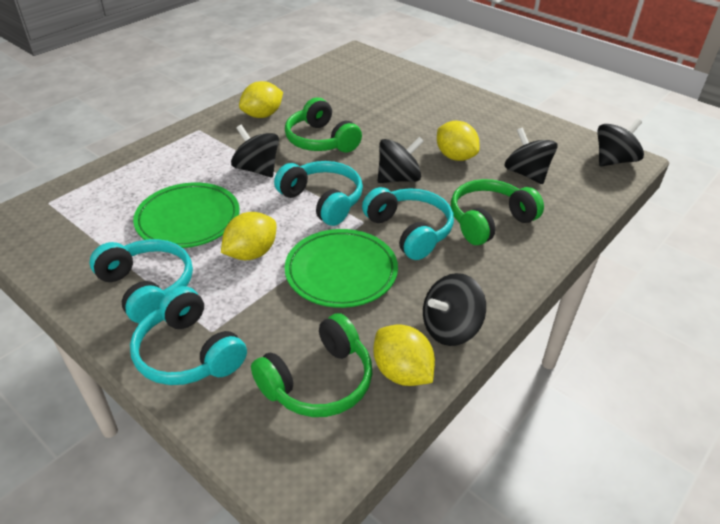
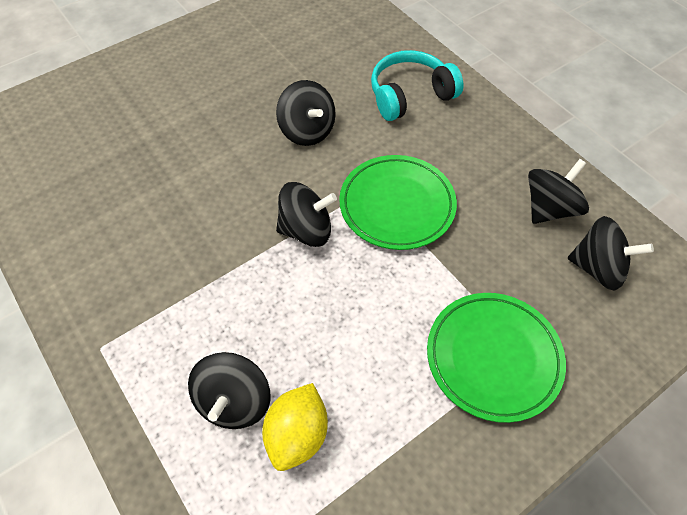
green headphones: [251,313,372,417] [285,97,362,153] [451,179,544,245] = 3 -> none = 0
turquoise headphones: [90,239,193,323] [130,286,247,385] [274,161,363,226] [362,187,454,260] = 4 -> [371,50,464,121] = 1
yellow lemon: [221,212,276,260] [239,81,283,118] [373,325,435,386] [437,121,480,161] = 4 -> [262,383,328,471] = 1

